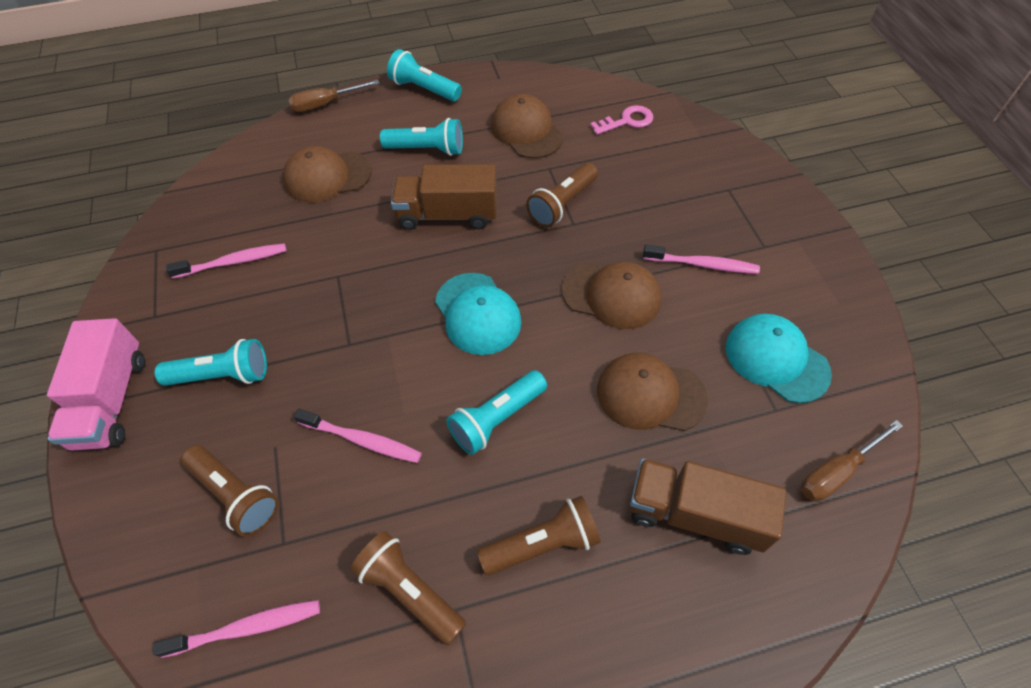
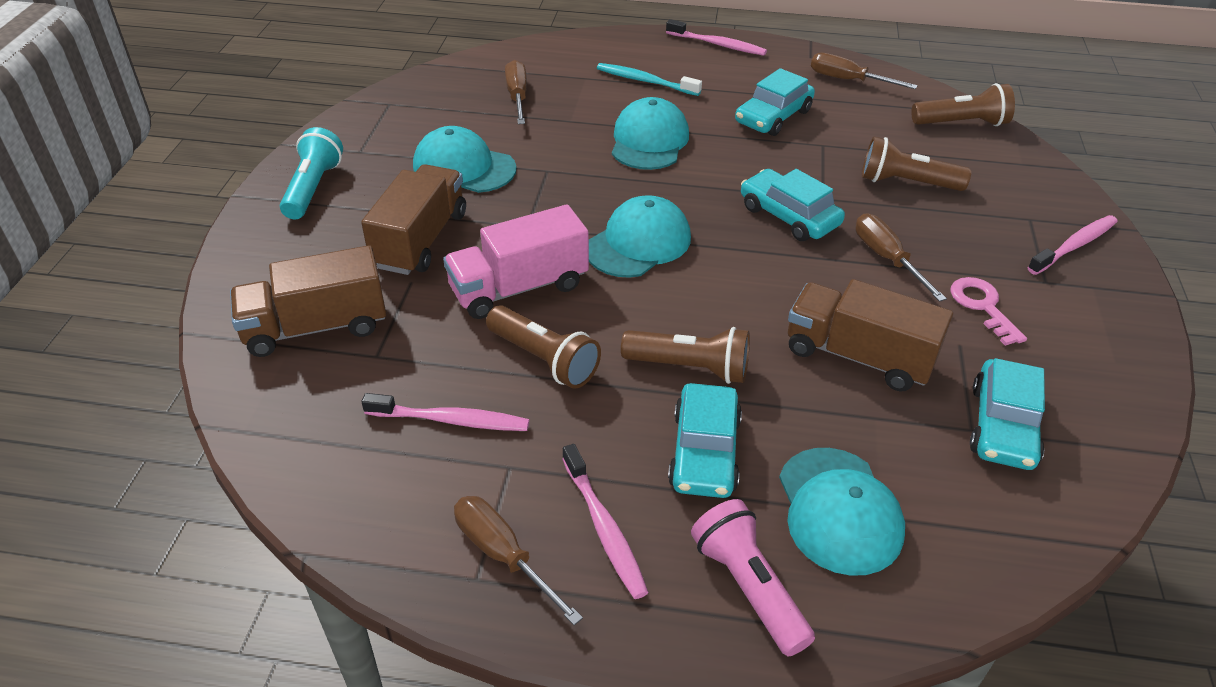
brown cap: [283,146,372,203] [491,94,563,159] [562,262,661,329] [597,352,708,431] = 4 -> none = 0
brown screwdriver: [288,80,380,112] [801,420,903,502] = 2 -> [454,496,583,625] [505,60,527,124] [811,53,918,89] [855,213,947,302] = 4
brown truck: [391,164,497,230] [629,459,786,555] = 2 -> [230,245,386,357] [361,164,466,275] [788,279,953,392] = 3
pink flashlight: none = 0 -> [691,499,815,656] = 1
turquoise cap: [435,273,521,355] [726,314,832,403] = 2 -> [413,126,517,193] [589,195,691,278] [612,97,689,170] [779,448,905,576] = 4
turquoise car: none = 0 -> [668,383,742,498] [735,68,815,136] [741,169,845,241] [970,358,1045,470] = 4
turquoise flashlight: [155,339,267,386] [380,118,463,156] [387,49,462,101] [446,370,547,455] = 4 -> [280,127,343,219] = 1
turquoise toothbrush: none = 0 -> [597,63,702,96] = 1

